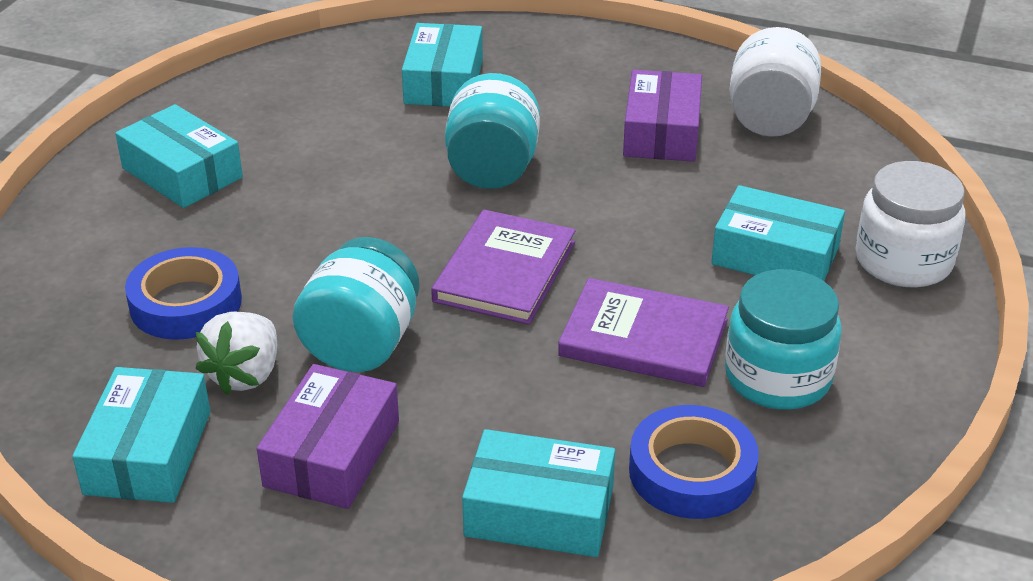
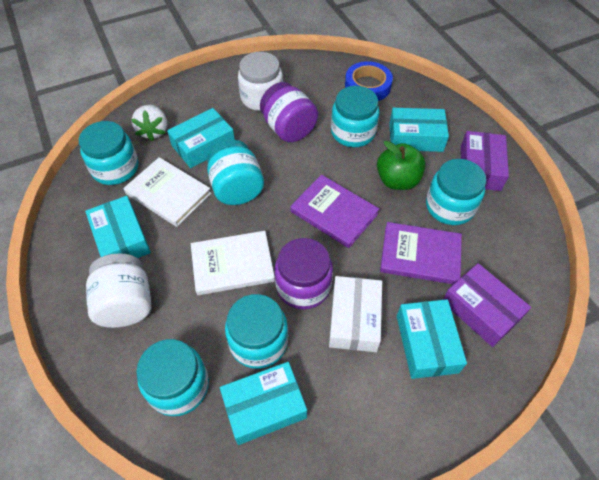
blue tape: [125,247,242,340] [629,405,759,519] = 2 -> [345,61,393,101] = 1
green apple: none = 0 -> [377,141,426,190] = 1
purple jar: none = 0 -> [260,82,318,142] [274,238,333,310] = 2
turquoise jar: [292,237,420,372] [445,73,540,189] [725,269,842,410] = 3 -> [79,121,138,185] [136,339,209,416] [207,140,264,205] [225,294,288,369] [331,86,380,147] [426,159,486,225] = 6
white book: none = 0 -> [123,157,211,227] [191,231,275,295] = 2
white box: none = 0 -> [329,276,382,352] = 1

